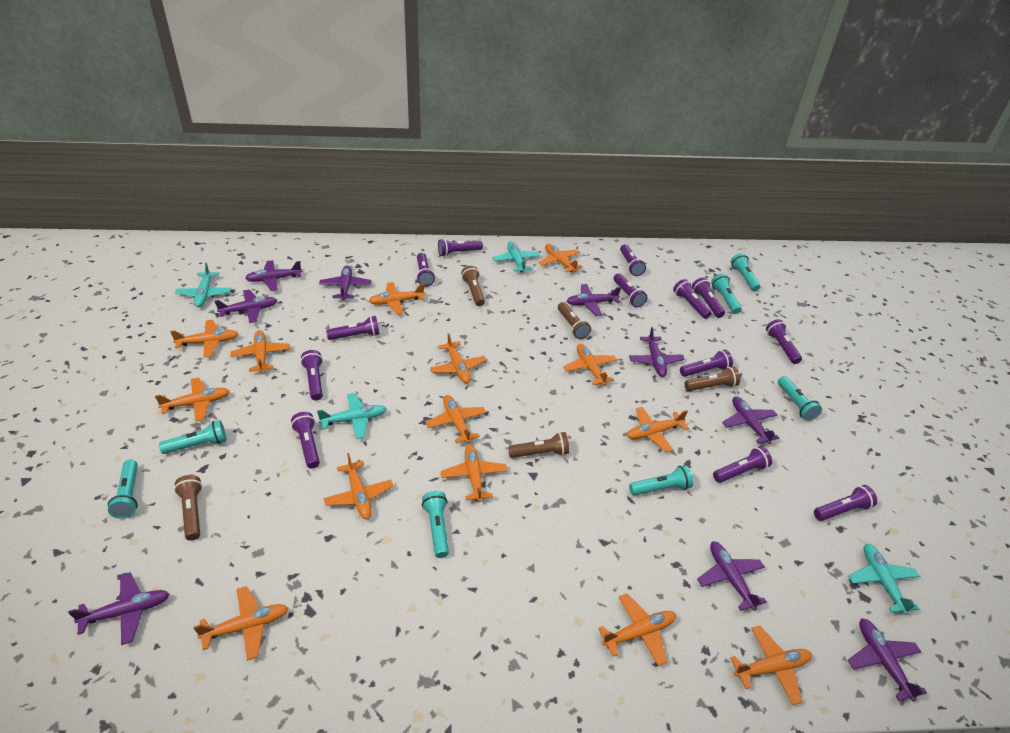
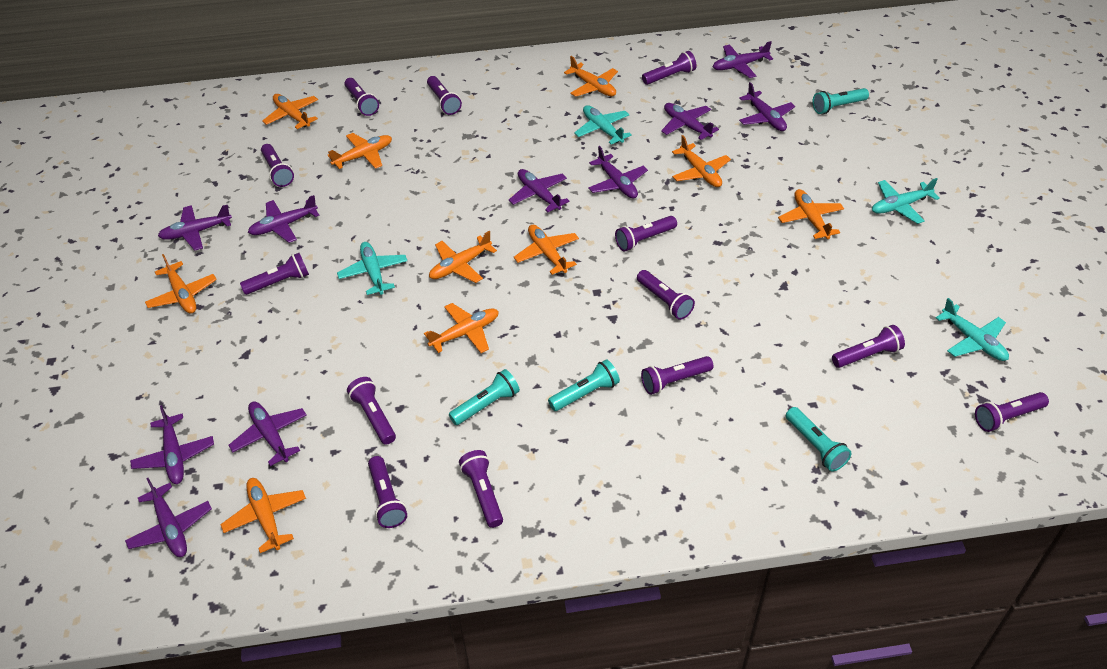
brown flashlight: [174,475,202,541] [461,266,485,306] [508,432,569,458] [558,302,591,339] [685,366,740,391] = 5 -> none = 0
orange plane: [155,377,230,421] [170,320,238,357] [193,586,288,661] [230,330,290,373] [324,453,393,519] [369,282,425,315] [426,395,486,443] [430,333,486,383] [441,445,507,502] [538,244,583,272] [563,344,617,385] [598,593,676,666] [627,407,689,453] [730,626,812,705] = 14 -> [145,254,217,314] [220,478,306,553] [262,94,318,129] [328,133,392,169] [424,303,499,353] [429,231,497,283] [514,225,579,275] [564,56,618,97] [672,135,731,187] [778,189,844,239] = 10
purple plane: [68,572,169,645] [214,289,277,323] [245,260,302,291] [319,265,372,301] [567,284,621,316] [629,327,685,377] [697,542,767,611] [722,396,779,444] [848,618,927,702] = 9 -> [125,478,212,557] [130,405,214,484] [158,204,232,251] [228,401,307,466] [248,195,319,243] [509,169,569,212] [588,146,648,199] [661,103,719,140] [713,41,773,78] [739,82,795,131] = 10
turquoise flashlight: [108,459,138,519] [159,420,227,454] [422,491,449,558] [629,465,693,496] [711,274,742,314] [731,253,760,291] [778,376,822,421] = 7 -> [449,369,520,425] [548,359,620,411] [786,407,851,472] [813,88,869,114] = 4

